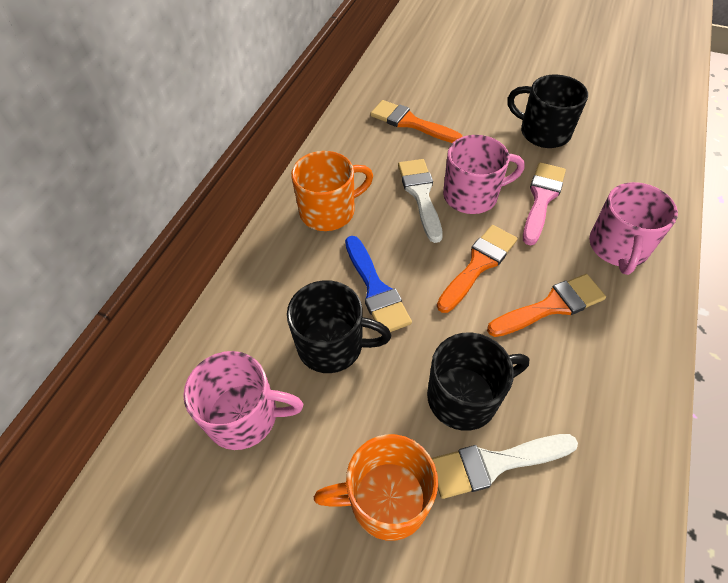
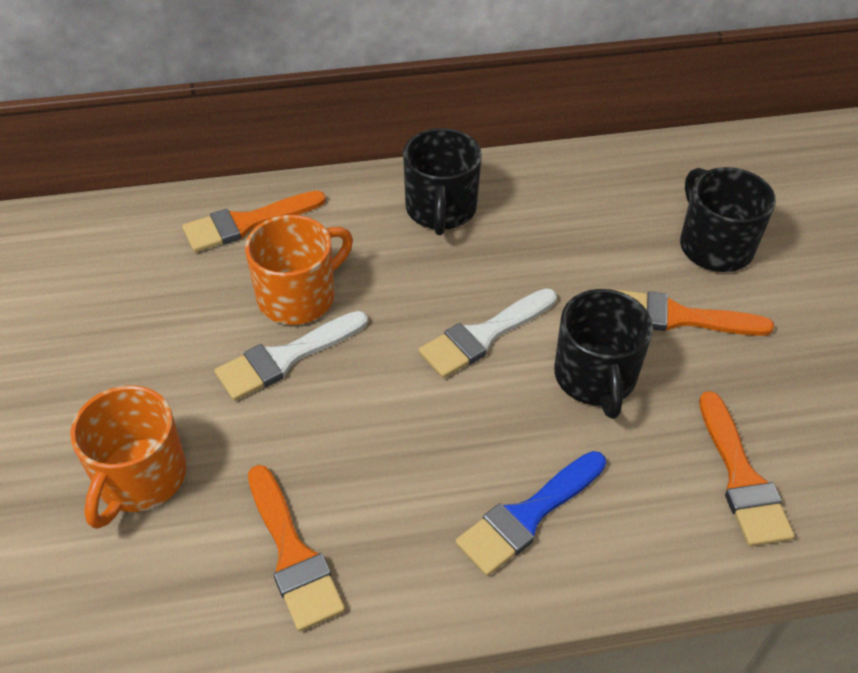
orange brush: [370,100,463,143] [437,225,518,313] [487,274,606,337] = 3 -> [182,191,326,252] [248,465,345,631] [616,290,774,336] [699,391,795,546] = 4
pink brush: [523,162,566,245] = 1 -> none = 0
pink mug: [183,351,303,450] [443,135,525,214] [589,182,678,275] = 3 -> none = 0

